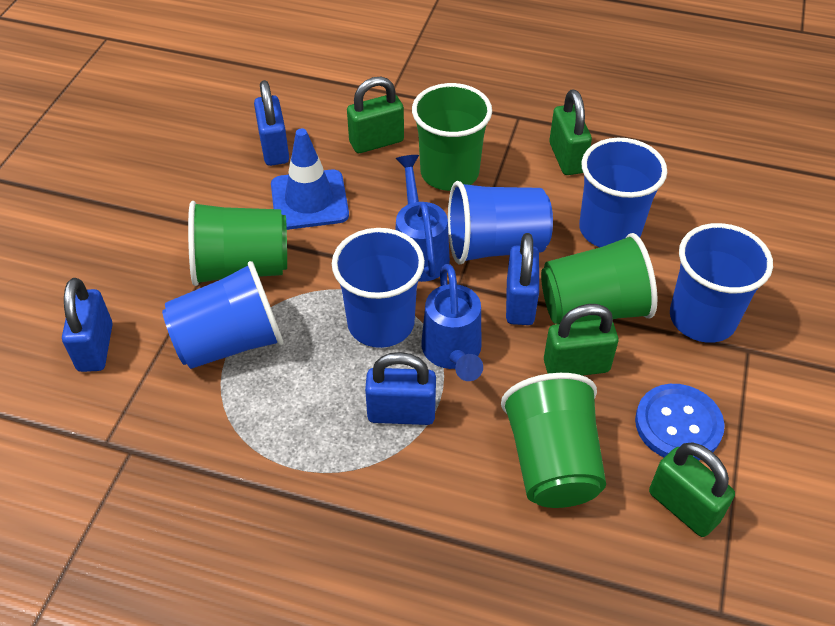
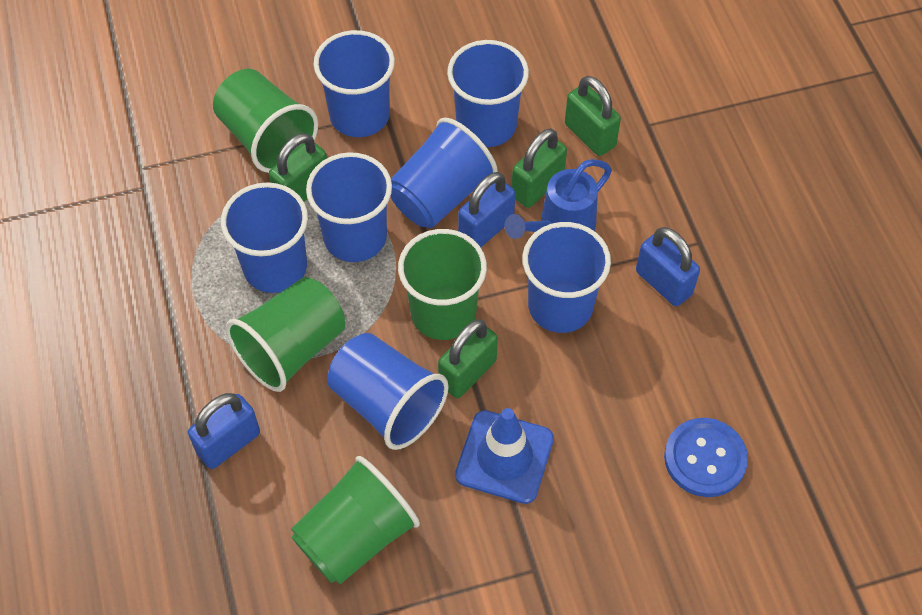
blue cup: [162,261,284,369] [332,228,425,348] [448,181,553,265] [579,138,667,247] [670,223,773,343] = 5 -> [221,182,308,293] [306,152,392,262] [314,30,395,137] [327,333,449,450] [390,118,498,228] [447,40,529,147] [522,222,611,333] = 7
blue padlock: [62,278,113,372] [254,80,289,166] [365,352,436,425] [506,233,539,325] = 4 -> [188,393,260,469] [458,172,515,247] [636,227,700,306] = 3
blue watering can: [395,155,450,282] [421,264,483,381] = 2 -> [504,159,612,239] = 1

